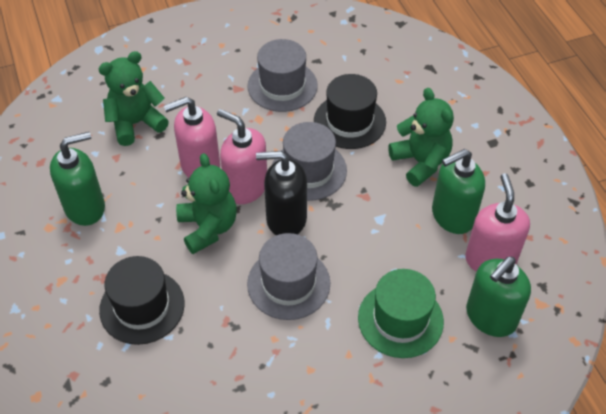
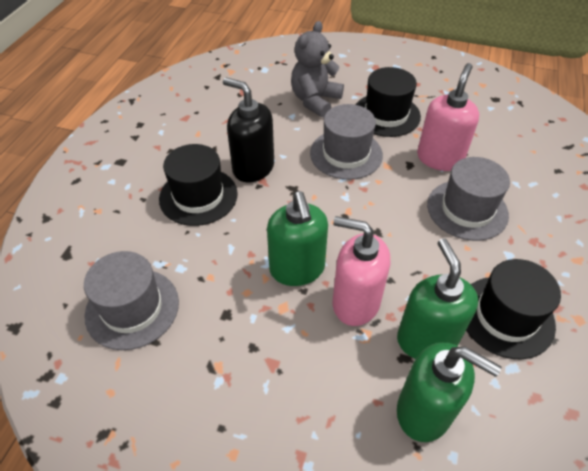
black hat: [99,256,185,345] [314,74,386,149] = 2 -> [159,144,238,226] [356,67,421,137] [466,259,561,360] = 3
green hat: [358,269,444,358] = 1 -> none = 0
green teddy bear: [99,51,169,146] [176,153,237,254] [388,88,454,187] = 3 -> none = 0
grey teddy bear: none = 0 -> [291,21,344,117] = 1
pink soap dispenser: [164,97,220,178] [217,109,267,204] [465,173,530,272] = 3 -> [332,216,390,326] [417,63,479,171] = 2

